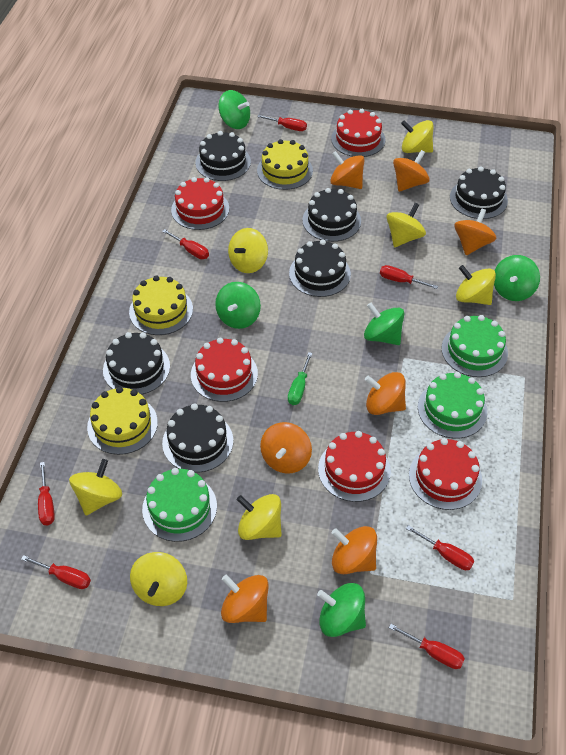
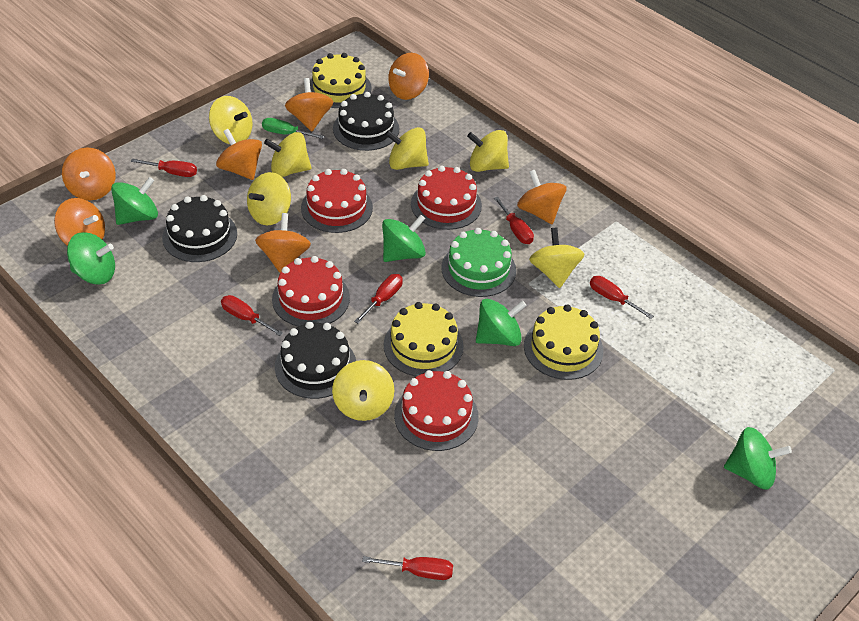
black cake: [103,332,170,395] [162,403,233,473] [195,131,251,181] [289,239,351,297] [303,188,361,242] [450,166,508,219] = 6 -> [162,195,237,262] [275,321,356,399] [333,92,399,151] = 3
green cake: [142,468,217,542] [418,372,487,439] [442,315,508,377] = 3 -> [441,228,516,297] = 1
red cake: [171,177,229,230] [191,338,258,402] [318,431,391,502] [331,109,385,157] [409,438,482,510] = 5 -> [272,256,350,327] [301,169,373,233] [394,370,479,451] [411,166,482,230] = 4
red screwdriver: [21,555,91,589] [38,462,55,525] [162,229,209,259] [257,115,307,131] [380,265,438,289] [389,624,465,669] [406,525,474,570] = 7 -> [131,159,197,177] [221,295,283,336] [354,274,403,324] [362,556,453,580] [494,197,534,244] [590,276,654,319] = 6

